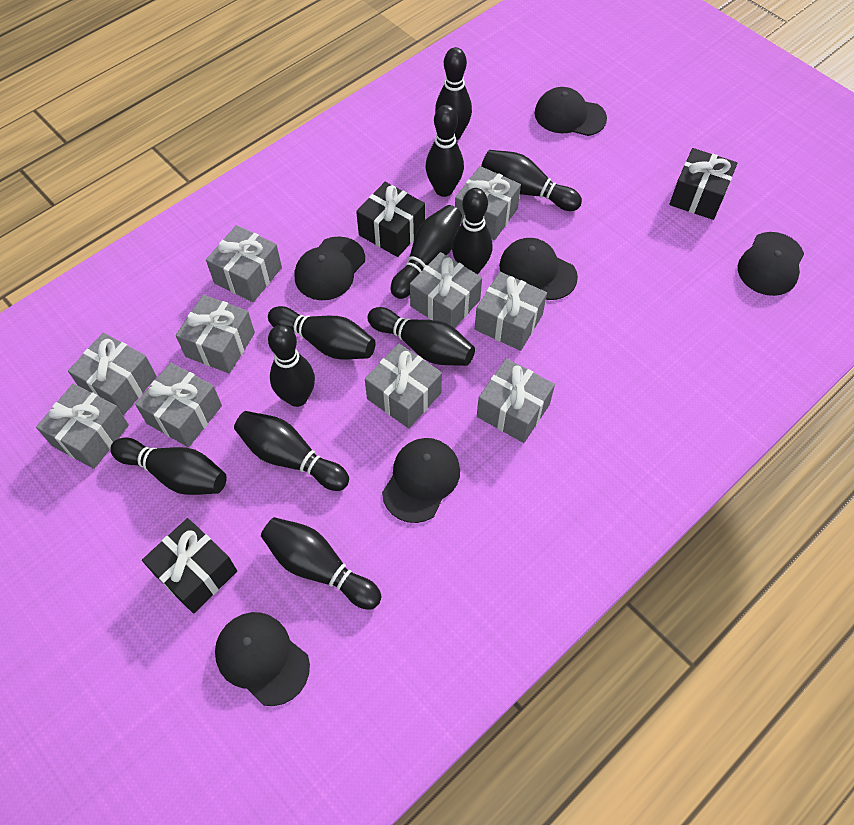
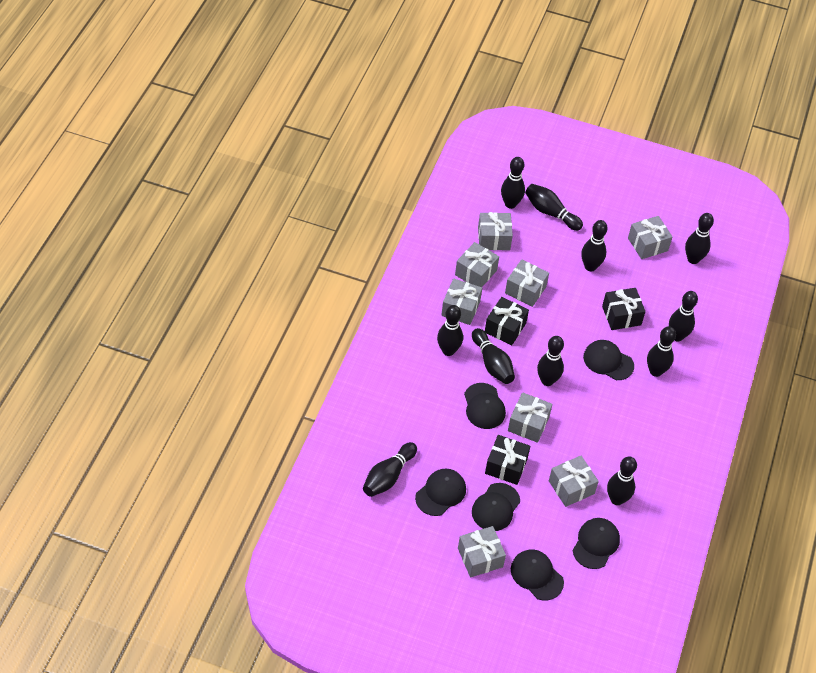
grey gift: [36,383,129,469] [68,332,157,415] [135,363,222,447] [176,295,255,374] [206,225,282,302] [365,344,442,428] [410,252,482,328] [455,166,521,240] [475,272,547,351] [477,358,555,443] = 10 -> [441,278,482,325] [455,242,499,287] [458,526,506,578] [478,212,513,250] [505,259,549,307] [508,392,552,443] [549,456,599,507] [628,216,672,259] = 8

